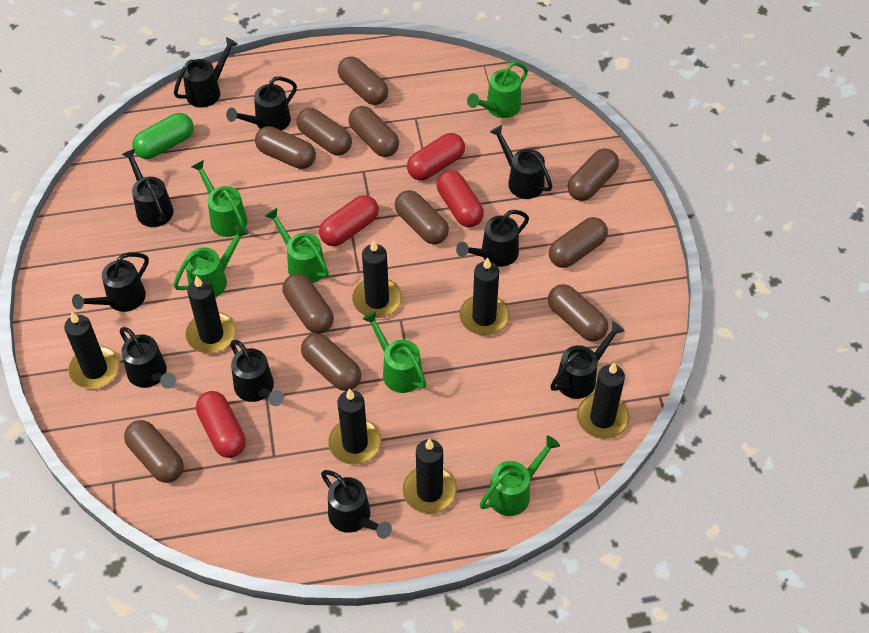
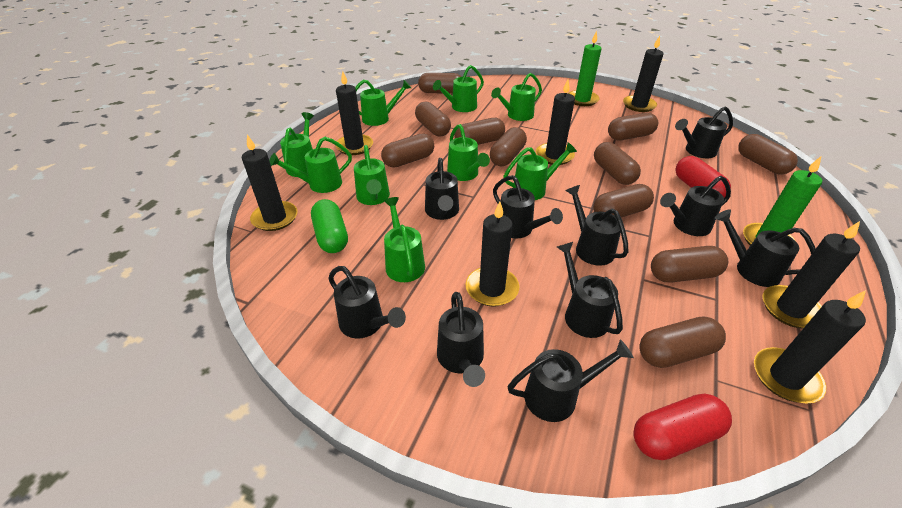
green candle: none = 0 -> [568,31,602,106] [743,156,822,245] = 2
green watering can: [174,225,249,297] [191,160,247,237] [265,208,329,283] [362,311,427,393] [467,62,528,118] [480,435,560,516] = 6 -> [269,137,352,193] [280,112,314,177] [354,145,390,205] [355,80,411,126] [384,197,425,282] [433,65,484,112] [447,124,490,181] [491,73,542,121] [503,142,577,200] = 9
red capsule: [196,391,246,458] [319,195,379,246] [407,133,465,180] [437,170,484,227] = 4 -> [633,394,732,460] [675,156,731,198] = 2

